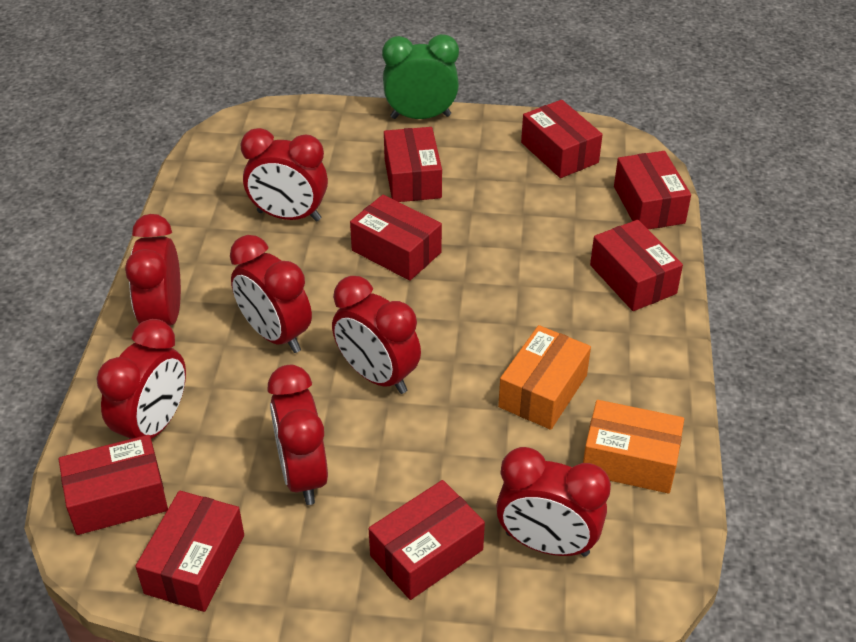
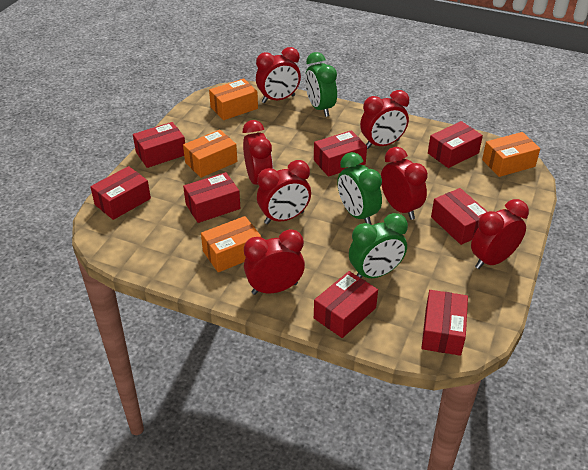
green clock: [382,34,459,119] = 1 -> [305,52,337,117] [337,152,382,224] [349,213,408,278] = 3
orange box: [498,325,591,430] [583,400,684,493] = 2 -> [183,130,237,178] [201,216,261,272] [209,78,258,120] [482,132,540,177] = 4

